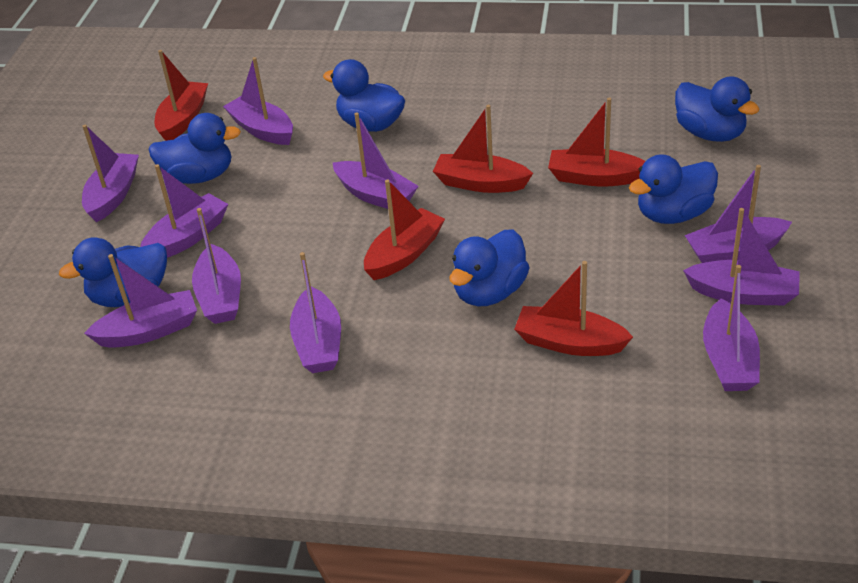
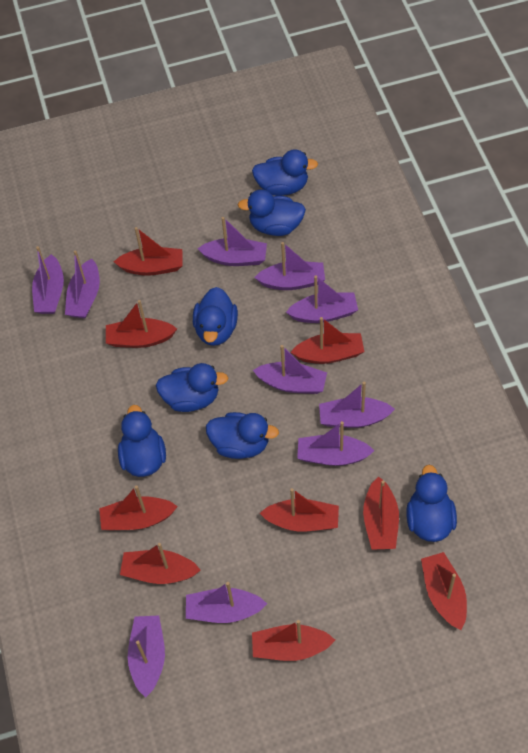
blue duck: [59,237,167,307] [149,113,241,184] [323,59,405,132] [449,229,530,306] [629,154,718,224] [675,77,760,142] = 6 -> [118,405,166,477] [156,363,228,412] [193,287,238,346] [206,412,279,459] [238,189,306,236] [252,149,318,196] [406,465,457,542] = 7
red boat: [155,50,208,141] [364,180,445,280] [433,105,533,193] [514,261,633,356] [548,98,645,187] = 5 -> [99,485,178,530] [106,300,177,348] [114,227,183,276] [120,543,201,584] [252,620,335,661] [260,488,339,531] [291,317,364,364] [363,476,399,550] [421,552,467,630] = 9

